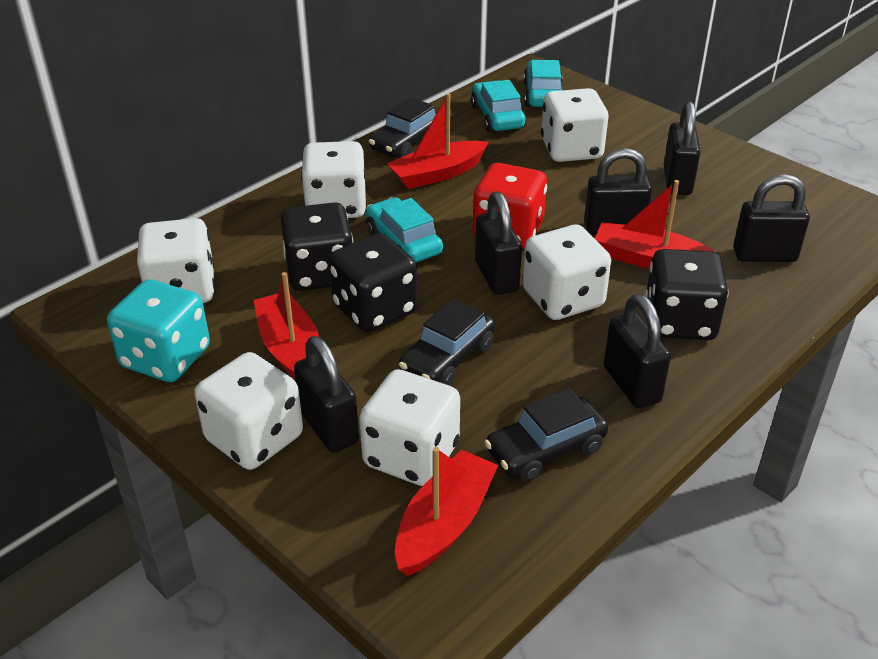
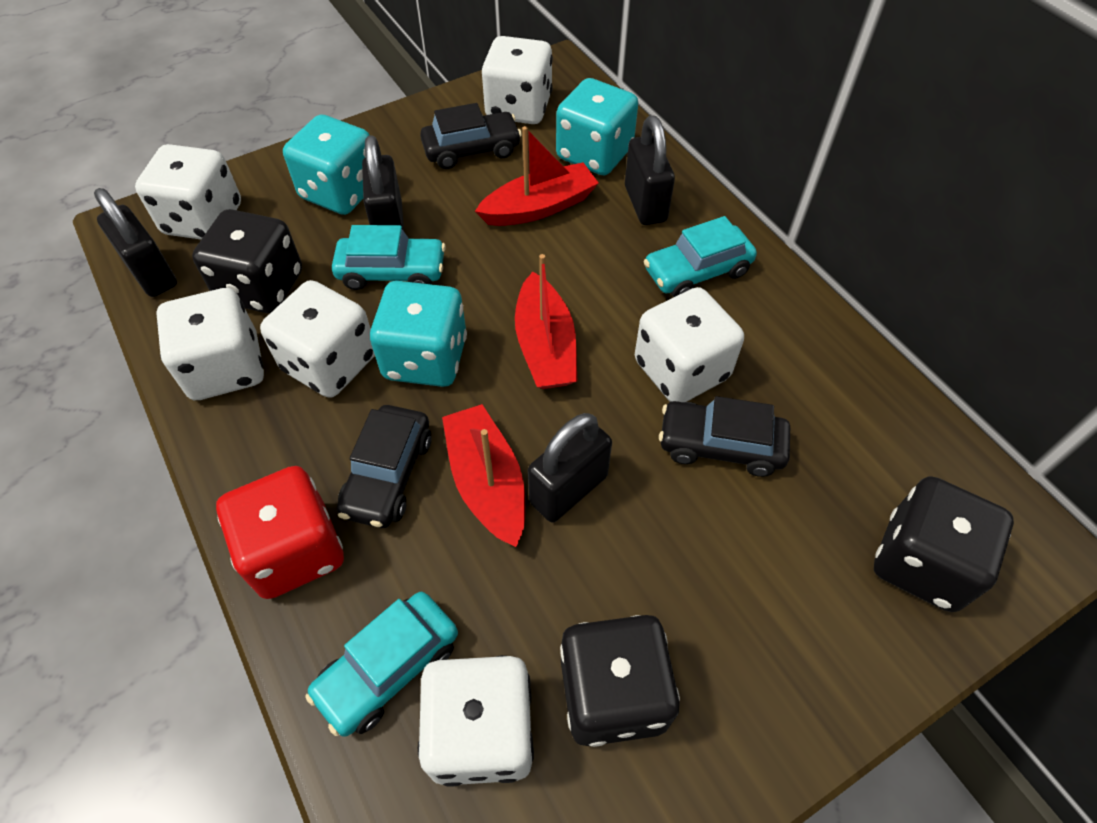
black padlock: [294,336,359,453] [475,191,522,295] [584,148,652,234] [604,294,671,408] [664,102,701,195] [733,174,810,262] = 6 -> [94,188,177,297] [362,135,404,231] [528,413,612,523] [625,116,675,225] = 4
red boat: [254,272,319,379] [387,93,488,189] [395,447,498,576] [595,180,715,269] = 4 -> [442,404,525,547] [475,126,599,226] [515,254,577,389] = 3
turquoise dice: [107,279,210,382] = 1 -> [283,115,370,215] [370,281,467,387] [556,78,638,175] = 3

